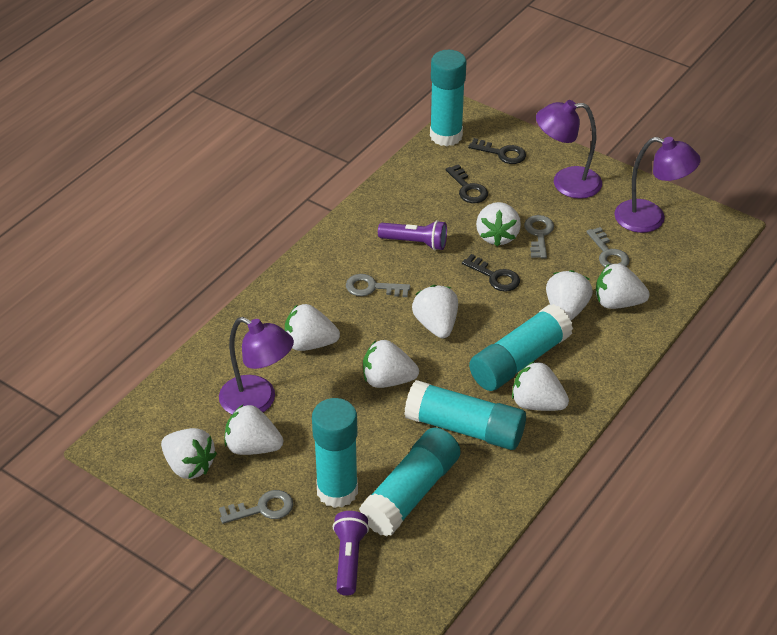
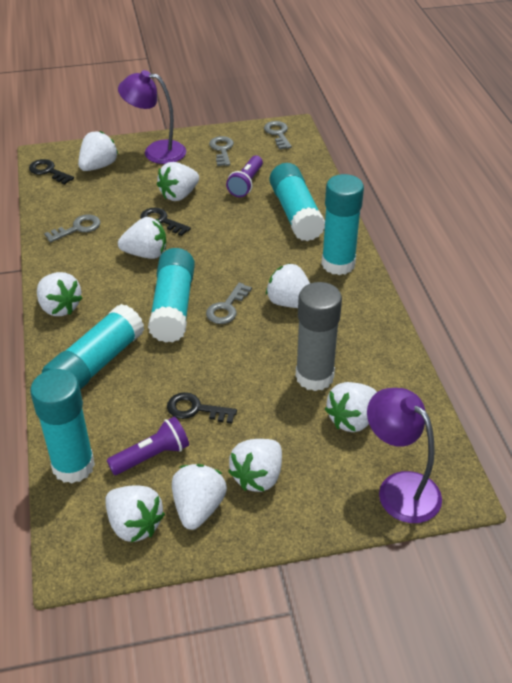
grey glue stick: none = 0 -> [296,282,342,391] = 1
purple lamp: [219,317,294,414] [536,100,602,199] [614,137,701,233] = 3 -> [118,70,186,164] [367,388,442,523] = 2

